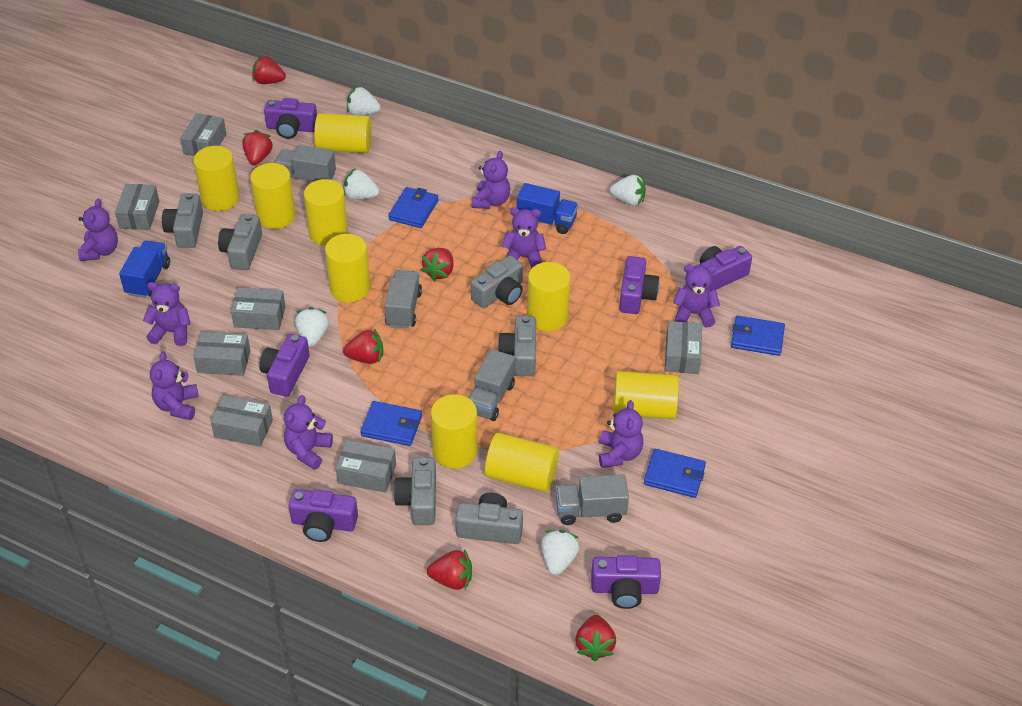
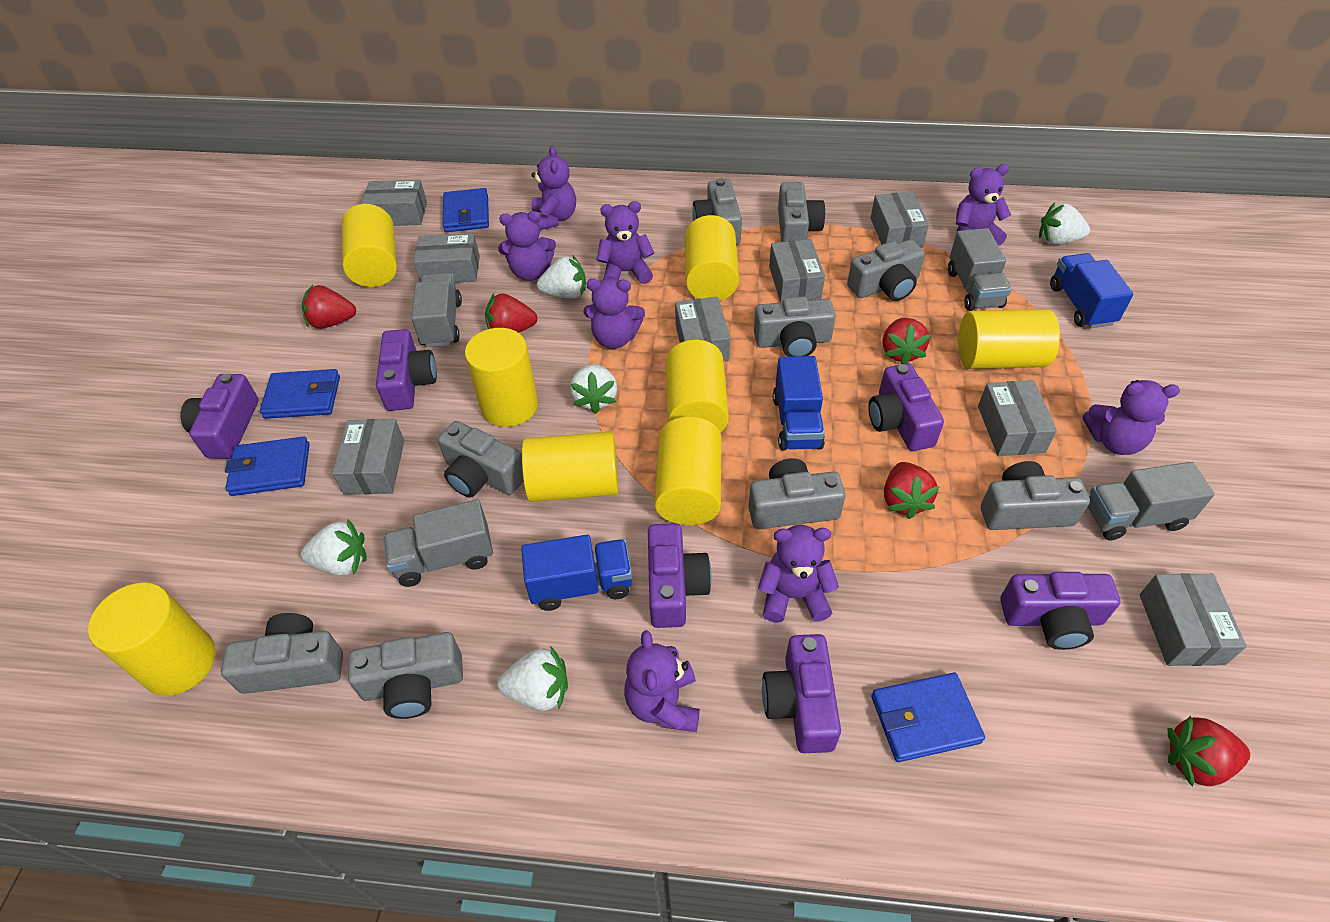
blue truck: [119,240,170,298] [517,183,578,234] = 2 -> [521,535,632,611] [773,356,825,451] [1050,253,1133,328] = 3
grey box: [115,184,159,230] [180,113,227,156] [193,332,250,376] [211,395,273,447] [231,288,285,330] [336,440,396,493] [665,321,702,374] = 7 -> [332,419,404,495] [361,180,427,226] [413,233,480,283] [675,297,730,361] [769,239,825,303] [871,192,929,248] [978,380,1057,456] [1140,573,1247,666] = 8
grey camera: [162,193,203,248] [218,214,262,270] [394,457,436,525] [455,493,523,544] [471,255,523,308] [498,316,536,376] = 6 -> [221,613,343,694] [348,632,463,719] [438,421,523,498] [692,178,742,245] [748,458,846,529] [754,296,836,357] [778,182,825,242] [847,240,925,301] [981,461,1090,530] = 9
red strawberry: [242,130,273,165] [252,55,286,84] [343,329,383,364] [421,248,454,281] [427,549,472,590] [575,615,616,661] = 6 -> [302,285,356,329] [485,294,538,333] [883,318,931,364] [884,462,940,519] [1167,715,1250,786] = 5
yellow cylinder: [193,146,240,211] [250,163,296,229] [304,179,348,246] [314,113,372,153] [325,234,370,302] [431,394,478,469] [485,433,559,492] [527,262,571,331] [613,371,679,419] = 9 -> [88,583,216,696] [341,204,397,287] [465,328,538,427] [522,431,618,502] [655,417,721,525] [665,340,729,433] [685,215,739,301] [958,309,1060,369] = 8

